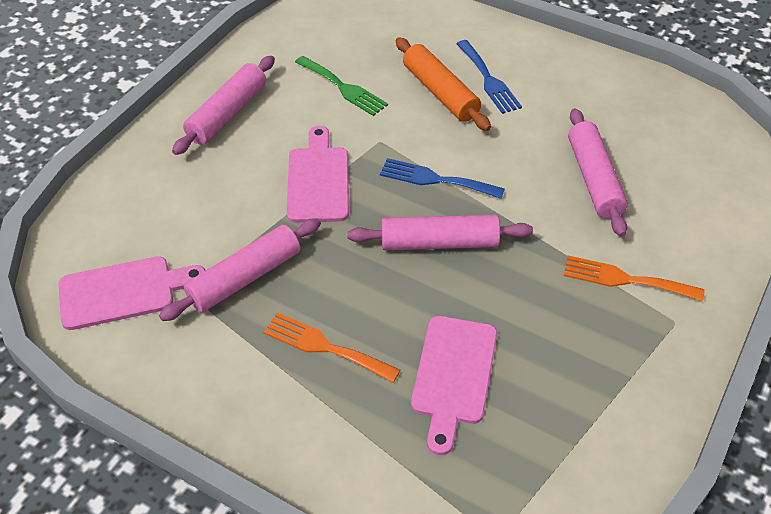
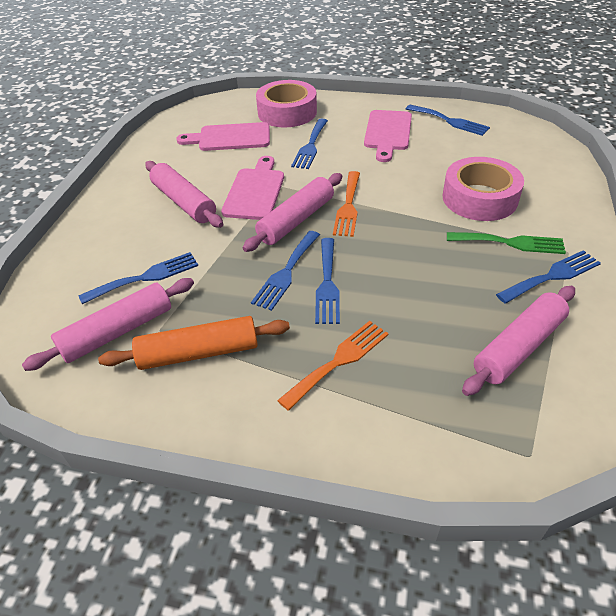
blue fork: [380,158,505,199] [456,40,522,114] = 2 -> [78,252,198,304] [251,231,320,311] [291,118,328,169] [315,238,340,324] [406,105,490,136] [496,250,601,303] = 6
pink tape: none = 0 -> [256,80,317,127] [443,157,524,221] = 2

